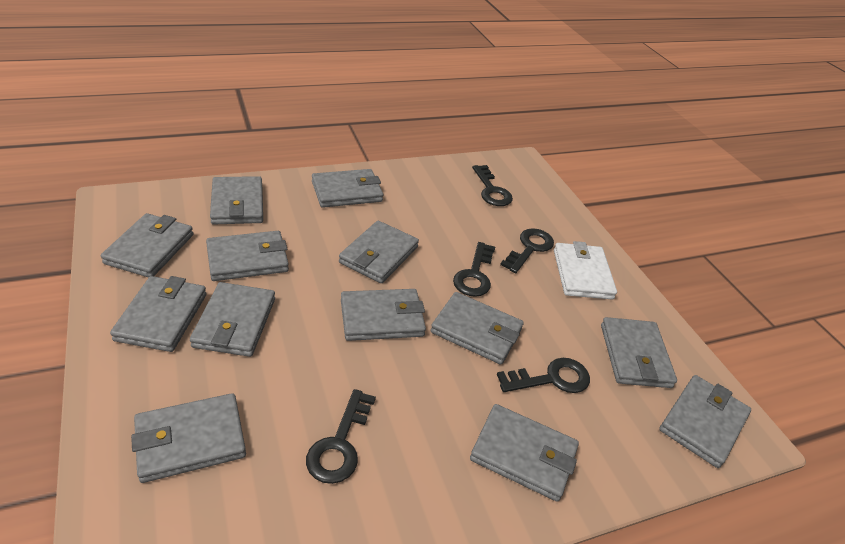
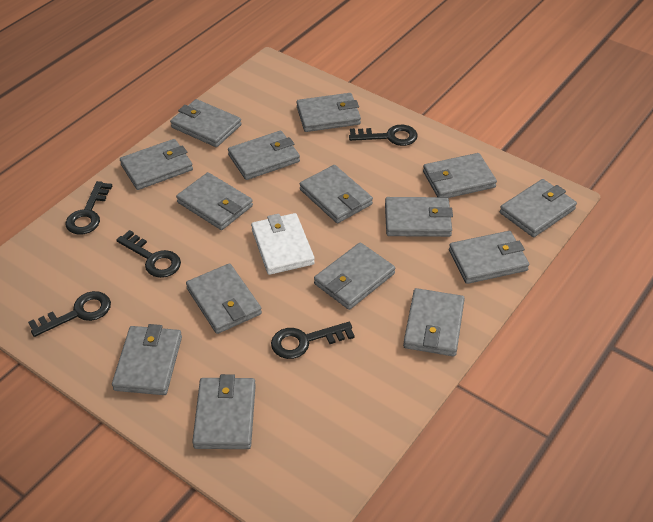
grey wallet: [101,213,193,278] [110,276,207,352] [131,393,246,483] [190,282,275,357] [206,231,289,281] [210,176,263,225] [312,169,383,208] [339,221,419,283] [341,289,426,341] [431,292,524,365] [470,404,579,502] [601,317,677,388] [659,375,751,468] = 13 -> [112,324,182,395] [120,139,193,190] [170,99,242,147] [176,172,253,230] [186,263,262,334] [192,374,256,449] [228,131,300,180] [296,93,361,132] [300,165,373,223] [314,242,395,310] [385,197,453,237] [403,288,465,356] [423,153,497,198] [449,231,529,284] [500,179,577,237] = 15

